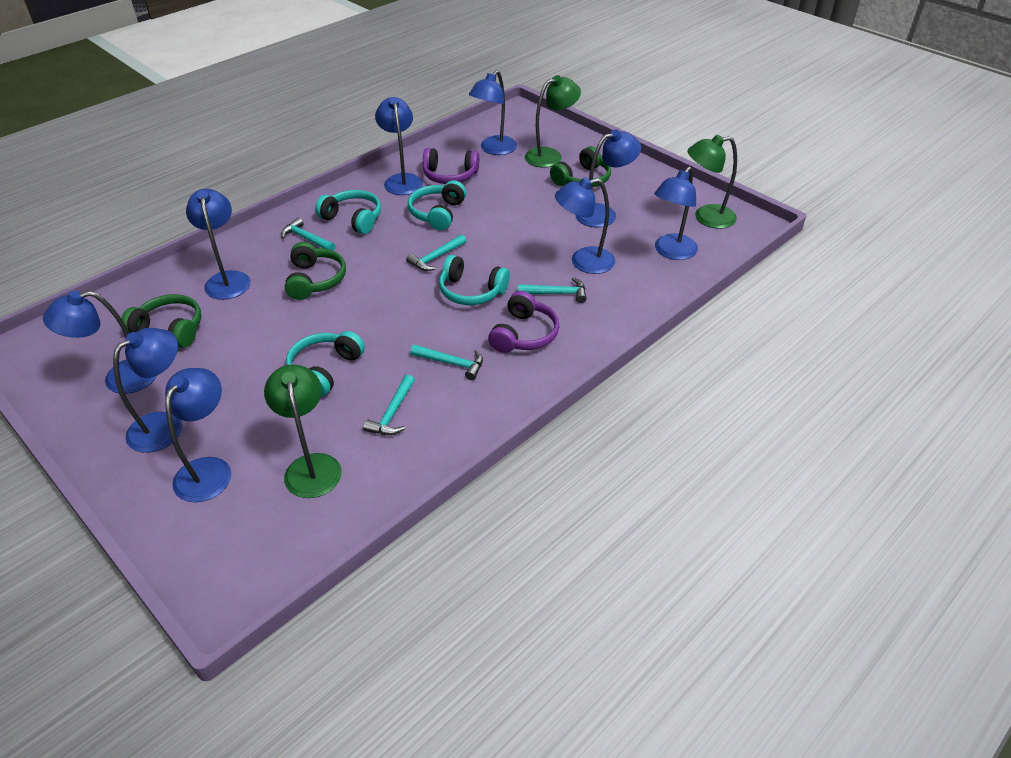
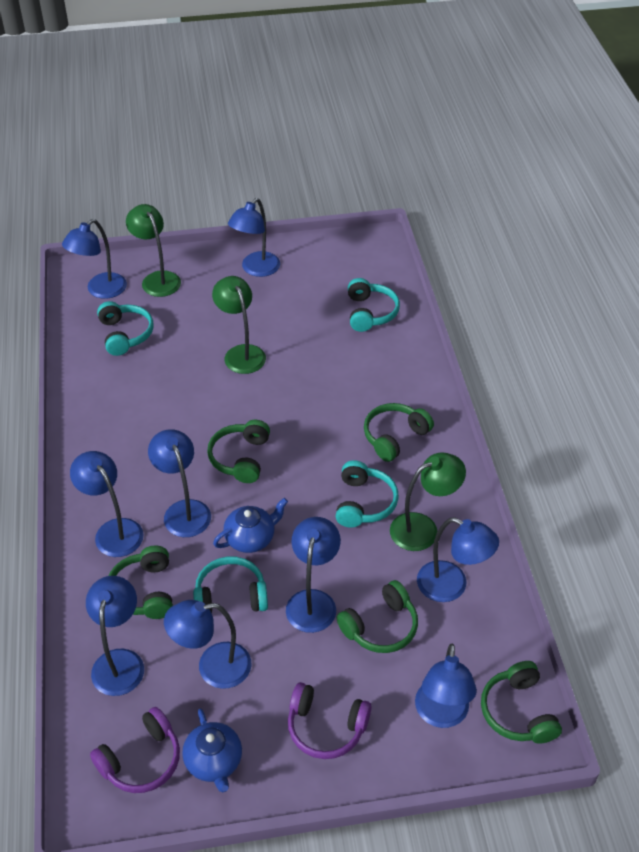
blue teapot: none = 0 -> [182,708,242,792] [213,498,288,553] = 2
green headphones: [121,294,202,348] [285,242,346,300] [550,146,611,187] = 3 -> [109,546,173,619] [207,420,270,483] [337,580,418,653] [364,403,434,462] [481,661,562,744] = 5
turquoise hammer: [281,218,335,251] [363,375,415,435] [406,234,466,271] [411,344,483,380] [518,277,586,303] = 5 -> none = 0

